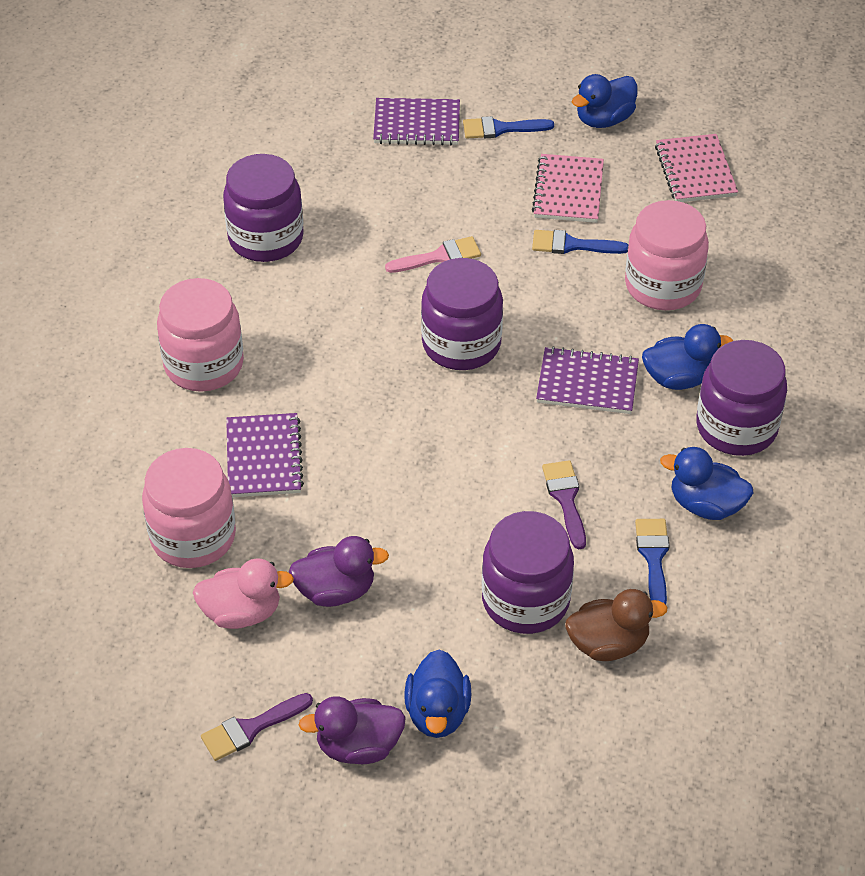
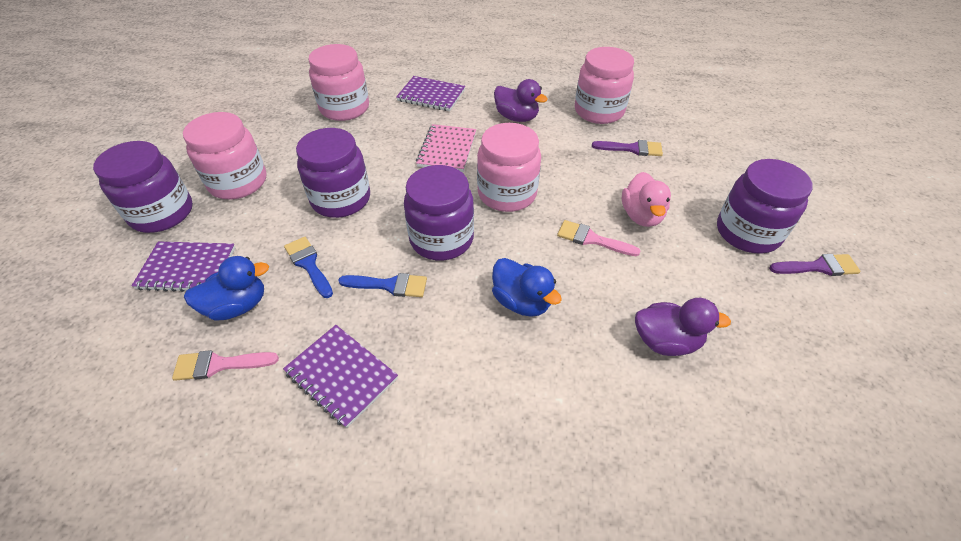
blue brush: [463,116,554,139] [532,230,628,254] [635,519,670,604] = 3 -> [284,237,333,298] [338,273,427,297] = 2
blue duck: [404,649,472,738] [572,74,638,128] [642,324,733,390] [660,447,753,520] = 4 -> [184,256,269,321] [492,258,562,317] = 2
brown duck: [565,589,668,661] = 1 -> none = 0
pink brush: [385,236,481,273] = 1 -> [172,350,279,381] [557,220,641,256] = 2
pink jar: [142,448,236,568] [157,278,244,392] [625,200,709,310] = 3 -> [183,112,267,199] [308,44,369,121] [477,123,541,212] [575,47,634,124] = 4
pink notebook: [532,154,604,223] [655,134,738,202] = 2 -> [416,124,476,172] = 1

